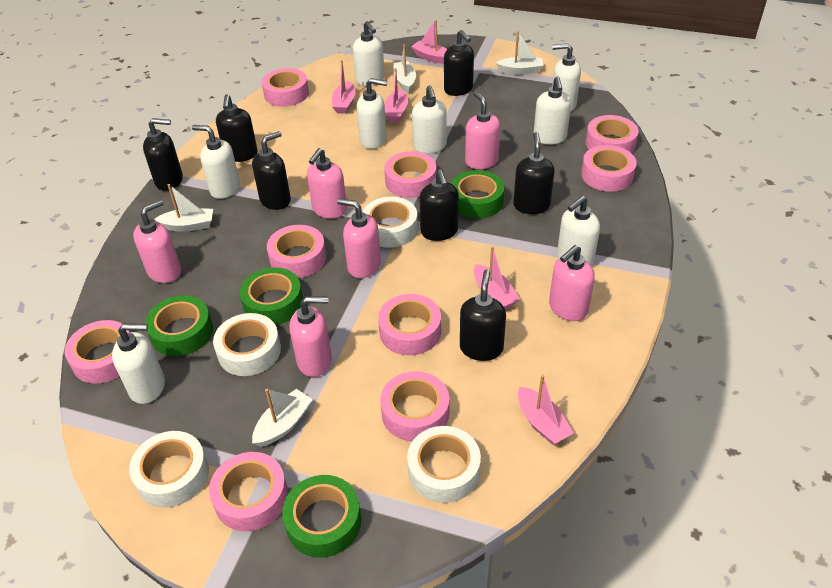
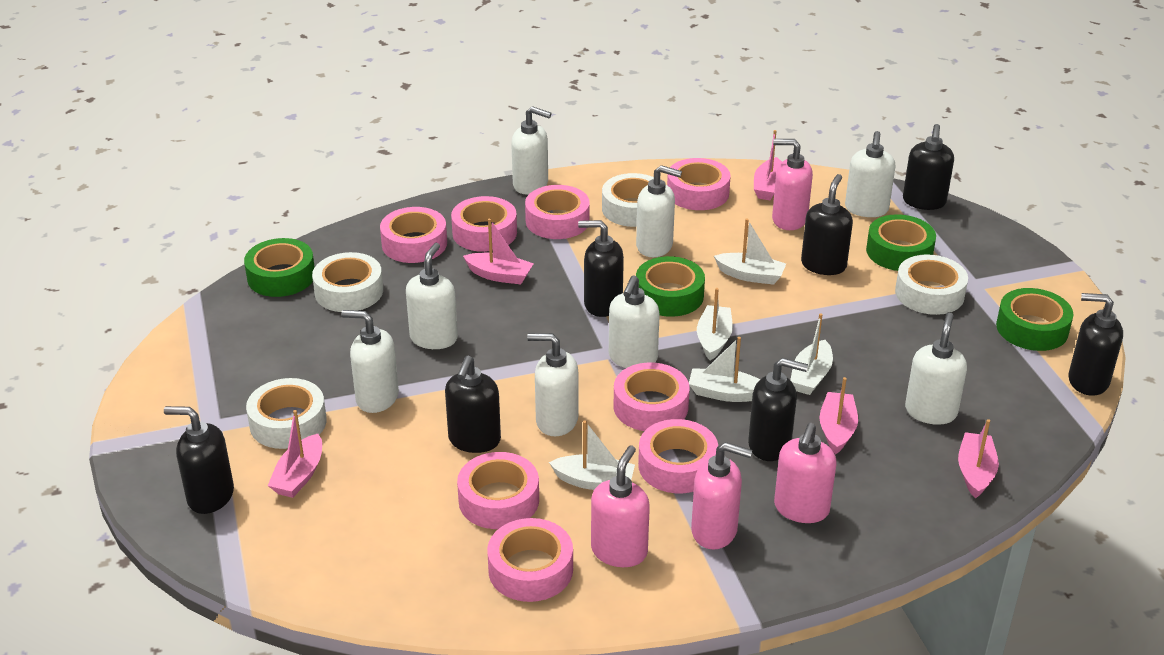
pink soap dispenser: [133,200,181,283] [289,296,332,377] [307,148,347,219] [337,198,381,278] [465,91,500,169] [549,245,595,321] = 6 -> [591,446,650,567] [691,442,752,549] [772,139,813,230] [774,423,837,523] = 4
pink tape: [65,320,130,383] [209,452,288,531] [262,68,309,106] [267,225,326,278] [378,294,441,355] [380,371,449,441] [384,151,436,198] [581,145,637,192] [586,115,638,153] = 9 -> [380,207,447,263] [451,196,517,252] [457,452,539,529] [487,518,573,602] [525,185,590,239] [614,362,690,431] [638,419,718,493] [667,158,731,210] = 8
white boat: [154,184,213,232] [252,389,313,447] [393,44,416,93] [496,31,543,75] = 4 -> [549,420,635,490] [689,337,760,402] [697,288,733,360] [714,218,786,285] [790,313,833,395] = 5

